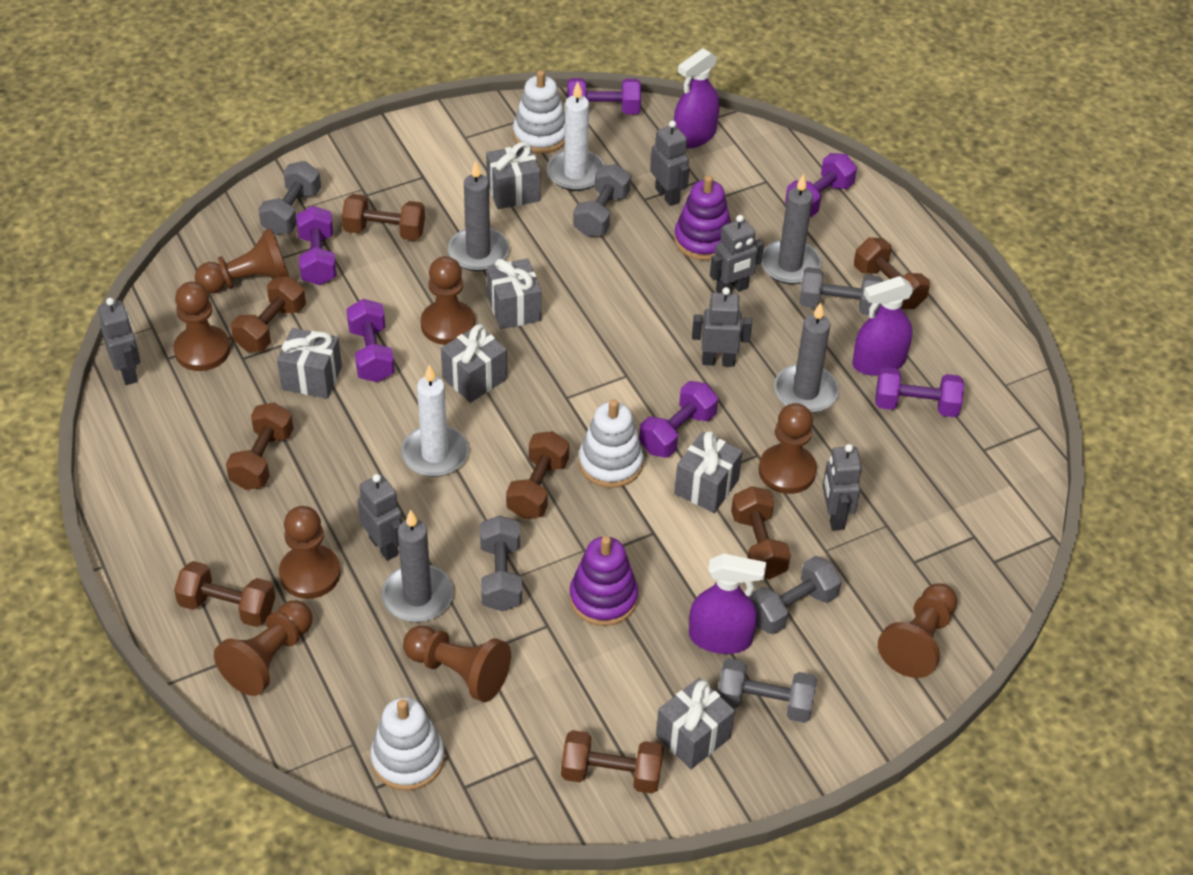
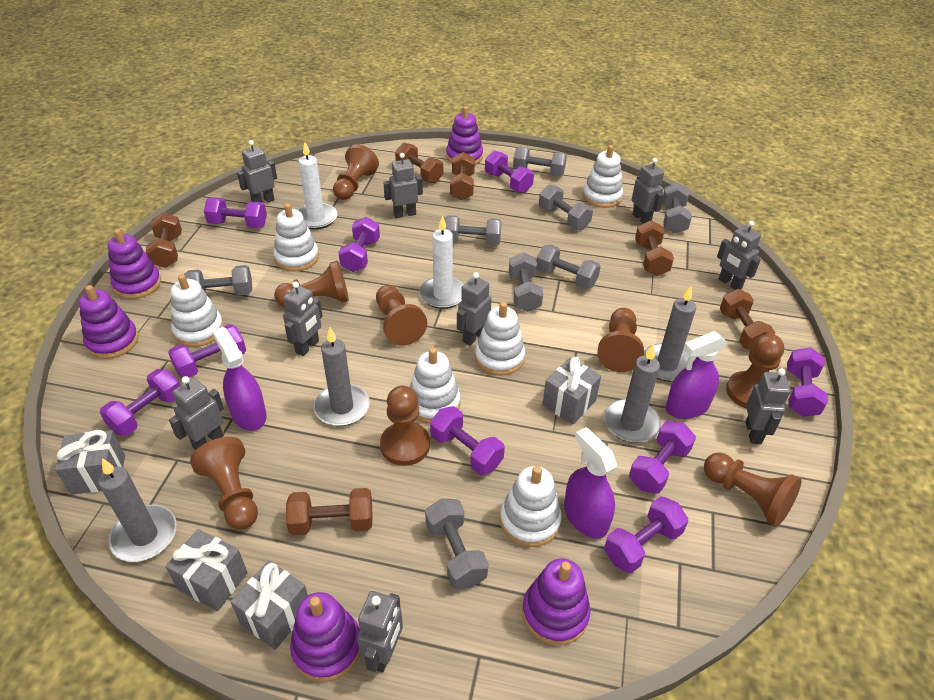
brown dumbbell: [174,561,275,627] [226,402,294,490] [231,276,306,352] [342,194,425,241] [506,431,569,519] [561,730,663,794] [731,486,791,579] [854,238,930,309] = 8 -> [146,212,182,268] [286,488,373,536] [395,143,443,183] [450,152,475,200] [635,220,674,276] [719,289,776,351] = 6
grey dumbbell: [258,161,321,235] [480,515,522,612] [573,164,631,237] [718,658,817,723] [749,556,842,635] [799,267,883,315] = 6 -> [184,265,252,296] [425,499,489,589] [444,215,502,246] [509,252,543,312] [513,147,567,177] [537,245,601,289] [539,185,593,230] [662,183,692,234] = 8
grey gift: [277,328,342,399] [441,324,507,403] [486,142,540,209] [487,258,542,329] [656,678,735,769] [675,431,743,513] = 6 -> [55,430,125,495] [165,529,248,611] [230,560,308,650] [542,357,601,424] = 4
grey robot: [98,298,140,385] [358,474,403,561] [650,121,689,206] [692,287,752,367] [710,215,764,293] [823,444,862,530] = 6 -> [169,376,224,450] [237,140,277,203] [283,282,323,356] [357,591,403,673] [383,153,423,218] [457,272,492,346] [632,158,664,224] [717,221,761,290] [745,368,791,444] = 9
purple dumbbell: [296,206,337,285] [346,299,395,382] [567,78,641,114] [639,381,718,458] [785,153,857,217] [875,367,964,417] = 6 -> [100,369,180,436] [168,324,246,378] [204,197,267,229] [338,217,380,272] [430,406,505,475] [485,150,534,193] [604,496,688,573] [629,421,696,494] [787,347,828,417] = 9
purple stacking toy: [569,536,638,626] [674,175,731,260] = 2 -> [79,285,139,359] [108,229,161,299] [290,592,360,682] [446,106,483,165] [522,558,591,645] = 5
white stacking toy: [370,697,445,791] [513,70,565,154] [579,399,644,488] = 3 -> [171,274,224,347] [273,203,319,271] [410,348,460,424] [475,302,525,376] [500,466,561,547] [583,145,623,208] = 6

